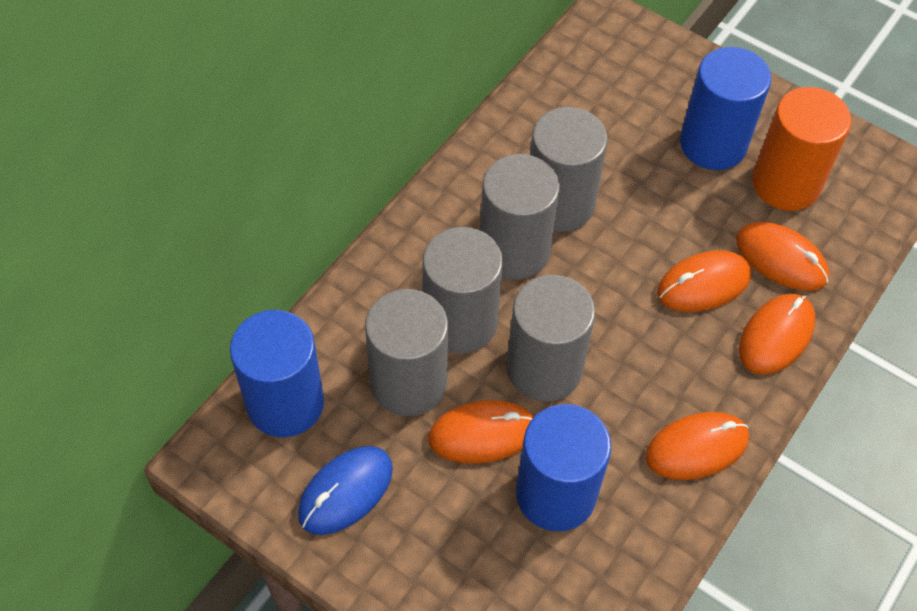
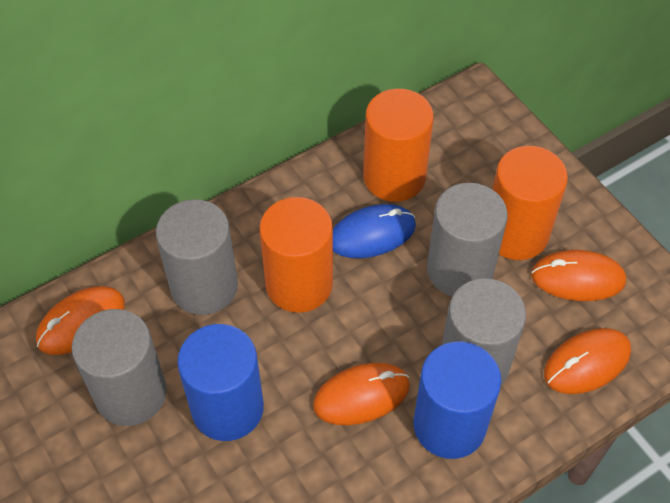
blue cylinder: [230,310,324,437] [516,404,611,531] [680,47,771,170] = 3 -> [177,324,264,441] [413,341,501,459] = 2
grey cylinder: [365,289,448,416] [422,227,503,354] [480,154,560,280] [507,275,595,402] [530,107,608,232] = 5 -> [71,309,167,426] [156,199,238,315] [427,183,508,296] [442,278,526,385] = 4
orange cylinder: [752,87,851,211] = 1 -> [259,197,333,313] [363,89,434,202] [492,146,568,260] = 3
orange mouse: [428,400,534,464] [645,412,749,480] [657,250,751,312] [736,222,829,291] [739,294,815,374] = 5 -> [36,286,125,355] [313,363,410,425] [531,250,626,301] [544,328,631,394] = 4

